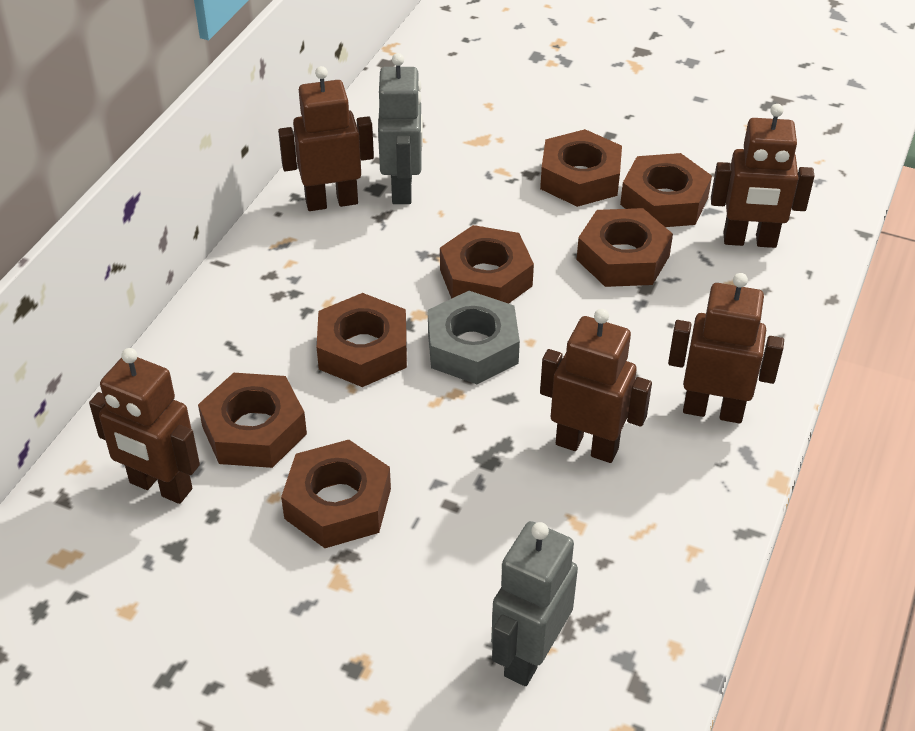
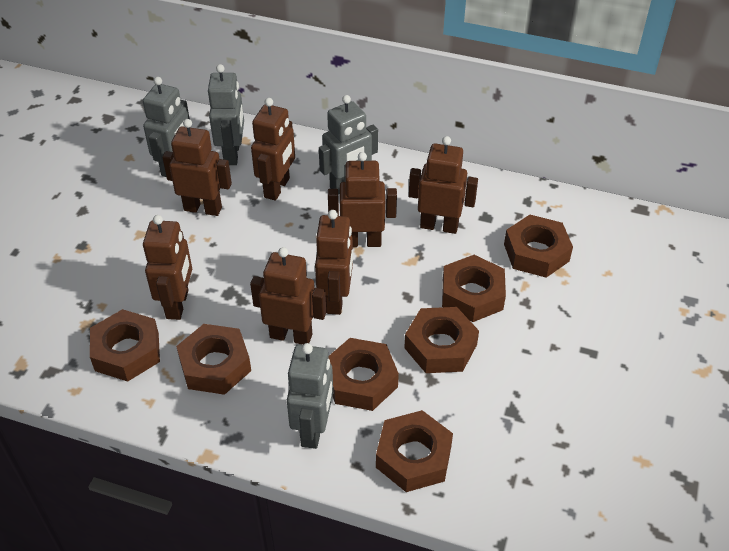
brown robot: [89,348,200,504] [278,66,374,211] [540,309,652,463] [668,273,784,424] [711,104,815,248] = 5 -> [143,215,192,320] [162,119,232,216] [250,247,326,345] [251,98,295,201] [315,210,353,315] [328,152,397,247] [409,136,478,234] = 7
grey nut: [428,291,520,384] = 1 -> none = 0
grey robot: [378,53,423,204] [491,521,578,686] = 2 -> [143,77,190,177] [208,64,244,165] [287,343,333,449] [319,95,378,194] = 4

